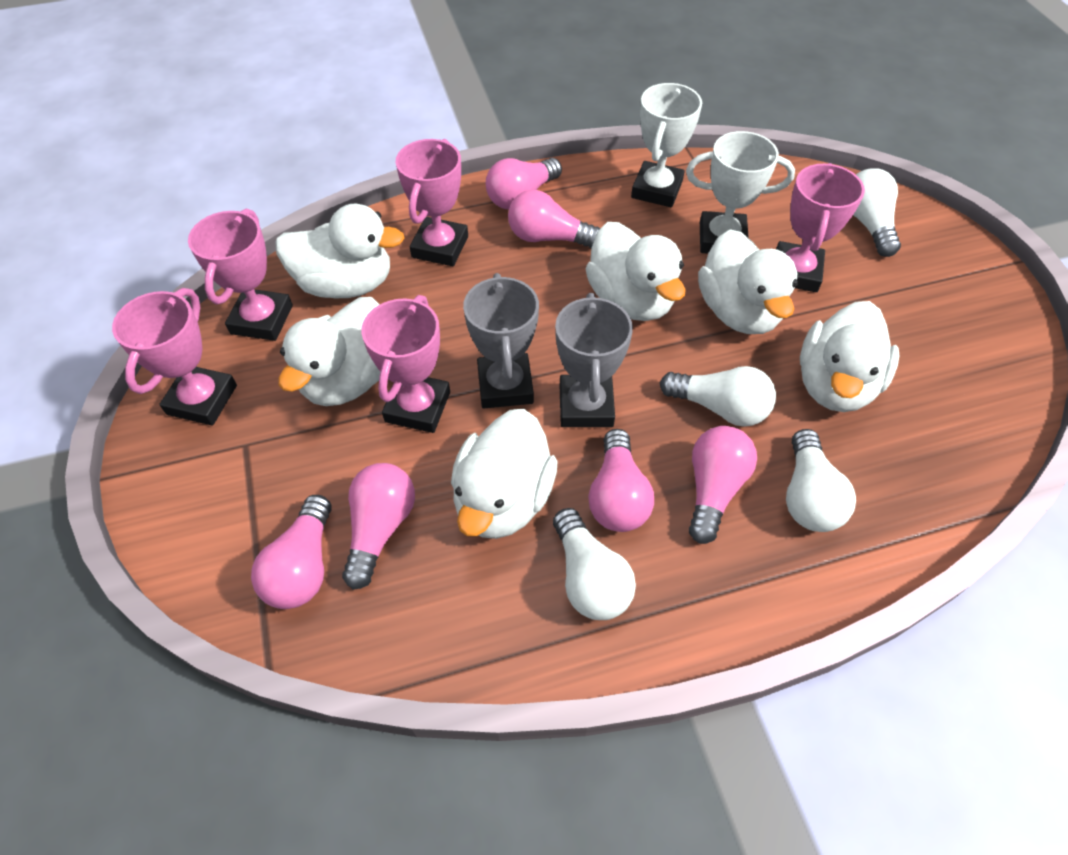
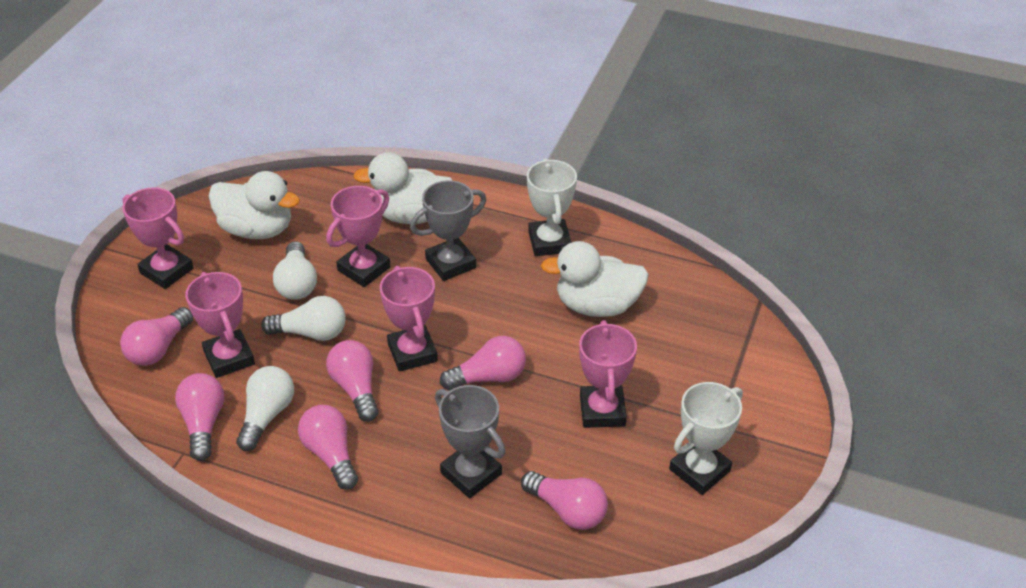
white duck: [275,204,405,298] [278,297,380,406] [451,408,558,539] [586,222,686,321] [698,229,798,334] [800,301,899,412] = 6 -> [209,171,300,239] [353,152,453,224] [541,241,649,317] = 3
white light bulb: [553,508,636,620] [660,366,776,427] [786,429,856,532] [853,168,901,257] = 4 -> [236,366,294,451] [261,296,346,341] [273,241,317,300] = 3

